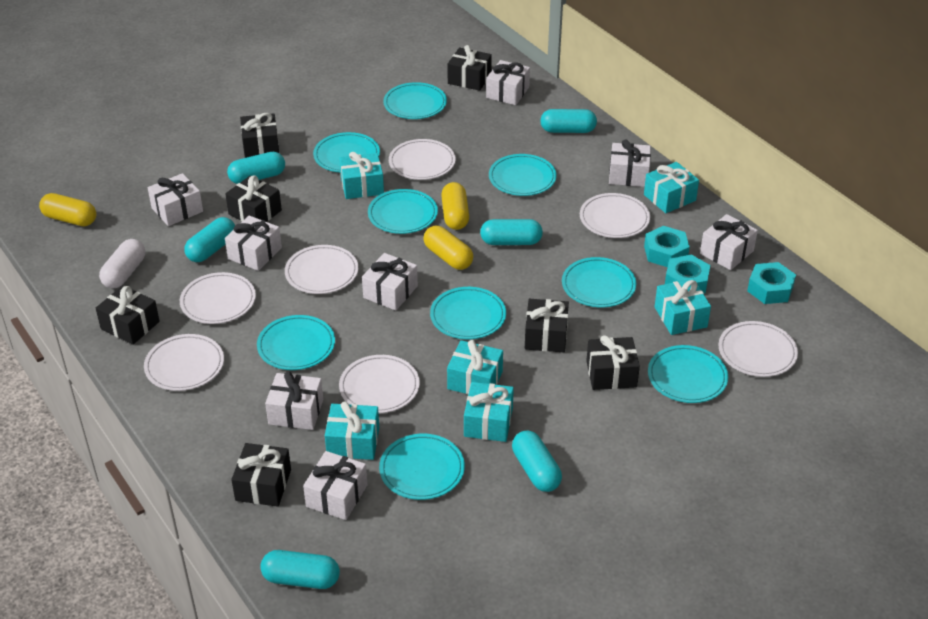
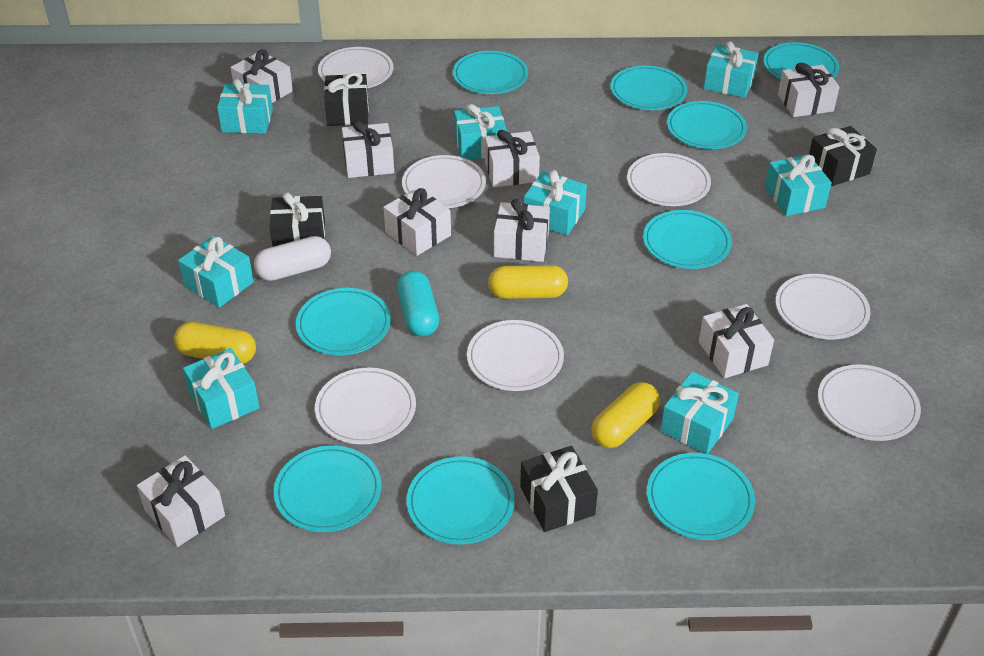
black gift: [96,285,160,345] [225,175,282,222] [231,443,291,507] [240,113,279,158] [447,45,492,91] [525,299,569,352] [586,335,640,390] = 7 -> [270,193,325,247] [324,72,369,126] [520,446,598,532] [809,126,877,186] = 4
turquoise capsule: [184,217,235,262] [227,152,285,184] [260,550,340,589] [480,219,543,245] [512,431,562,492] [540,109,597,133] = 6 -> [397,271,439,336] = 1
turquoise gift: [325,401,379,460] [339,152,384,199] [447,340,503,394] [464,382,514,442] [644,162,699,213] [655,279,711,335] = 6 -> [178,236,254,308] [183,348,259,429] [217,79,273,134] [454,104,507,160] [524,170,587,235] [660,371,739,454] [704,41,759,98] [765,154,832,216] = 8
turquoise nut: [644,226,690,267] [665,254,710,293] [747,262,796,304] = 3 -> none = 0

